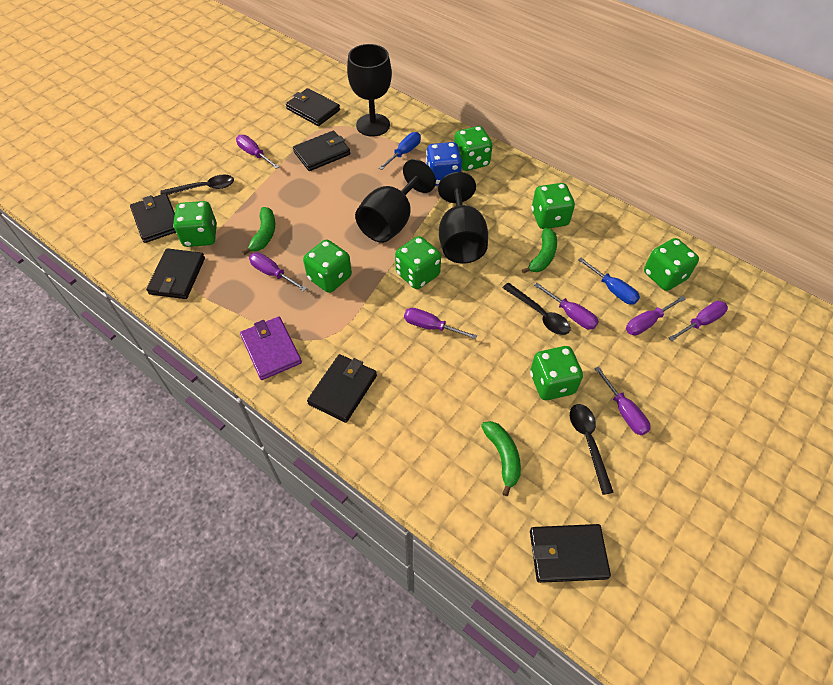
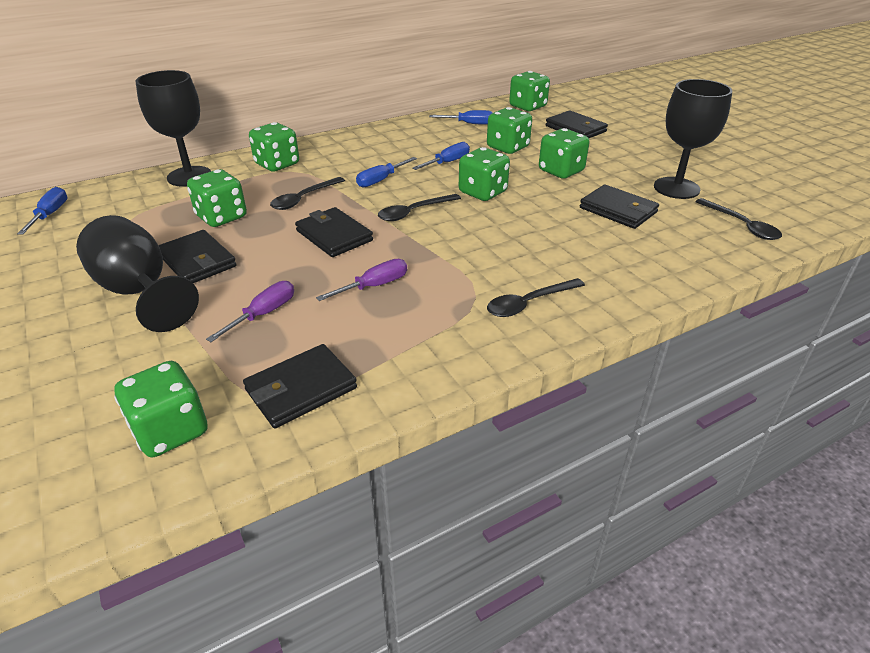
black spoon: [160,175,234,195] [502,282,571,335] [570,404,614,495] = 3 -> [270,177,345,210] [378,194,461,221] [487,278,585,317] [695,198,782,240] = 4
black wallet: [130,193,176,243] [146,248,205,299] [286,88,340,126] [293,131,350,171] [307,354,377,423] [530,524,611,583] = 6 -> [158,230,237,283] [243,344,357,428] [295,207,373,257] [546,110,608,138] [580,185,659,229] = 5
blue dice: [426,142,462,186] = 1 -> none = 0
blue screwdriver: [379,132,421,170] [578,258,640,305] = 2 -> [17,187,67,234] [356,157,417,187] [412,142,470,170] [429,110,493,125] = 4
green banana: [242,207,275,255] [481,421,521,496] [522,228,557,274] = 3 -> none = 0
purple screwdriver: [236,135,279,169] [249,252,307,291] [404,308,477,339] [534,283,599,330] [594,366,651,435] [626,296,686,335] [669,301,728,341] = 7 -> [206,281,294,342] [316,259,407,301] = 2
purple wallet: [240,316,302,380] = 1 -> none = 0

